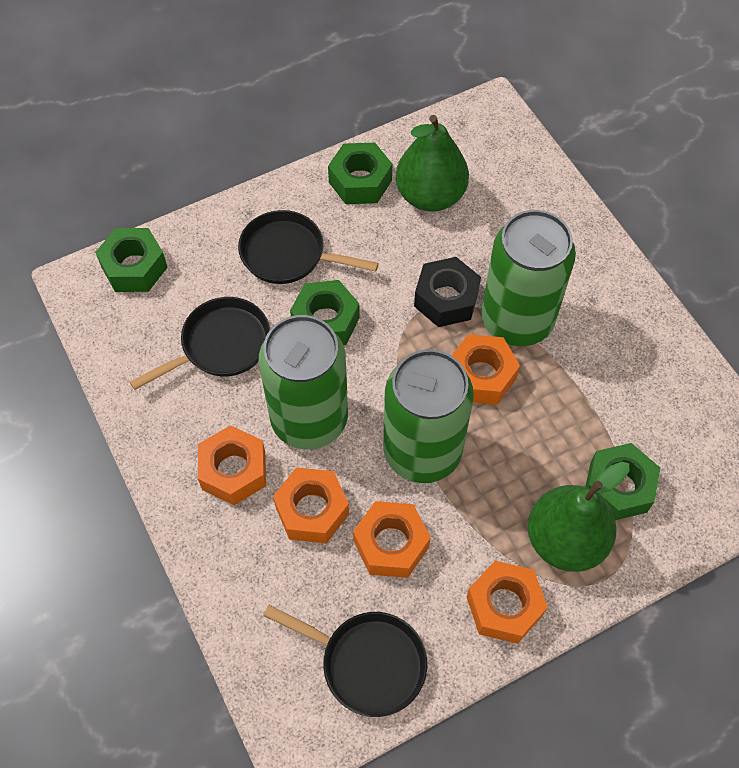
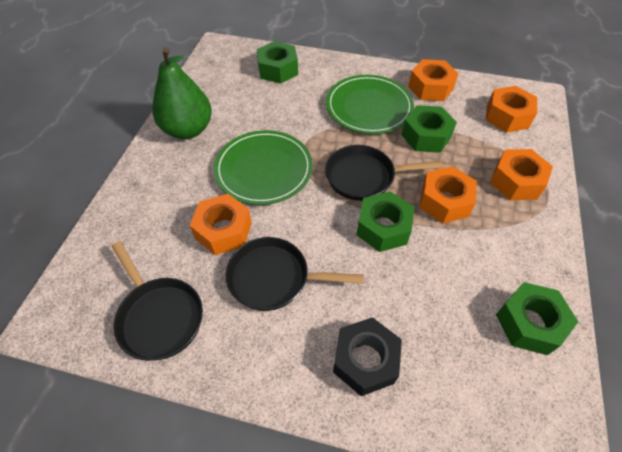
green can: [259,315,348,449] [383,349,474,483] [481,210,576,346] = 3 -> none = 0
green pear: [396,115,469,212] [528,462,630,572] = 2 -> [153,47,212,139] = 1
green plate: none = 0 -> [214,130,313,205] [326,75,414,134] = 2

